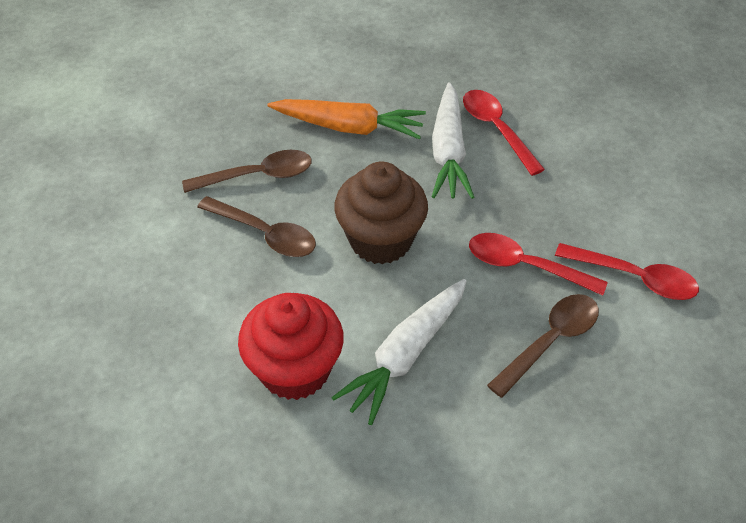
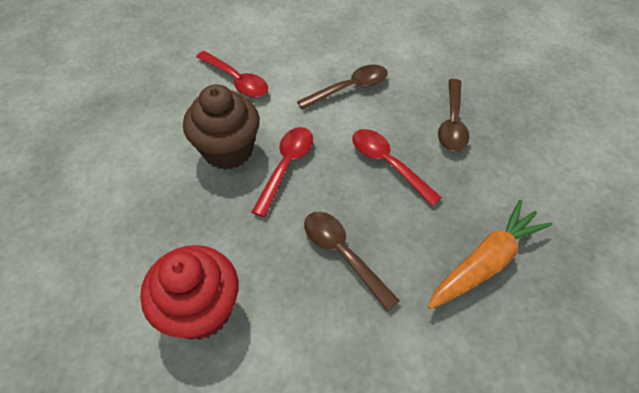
white carrot: [331,279,467,425] [432,82,474,199] = 2 -> none = 0

